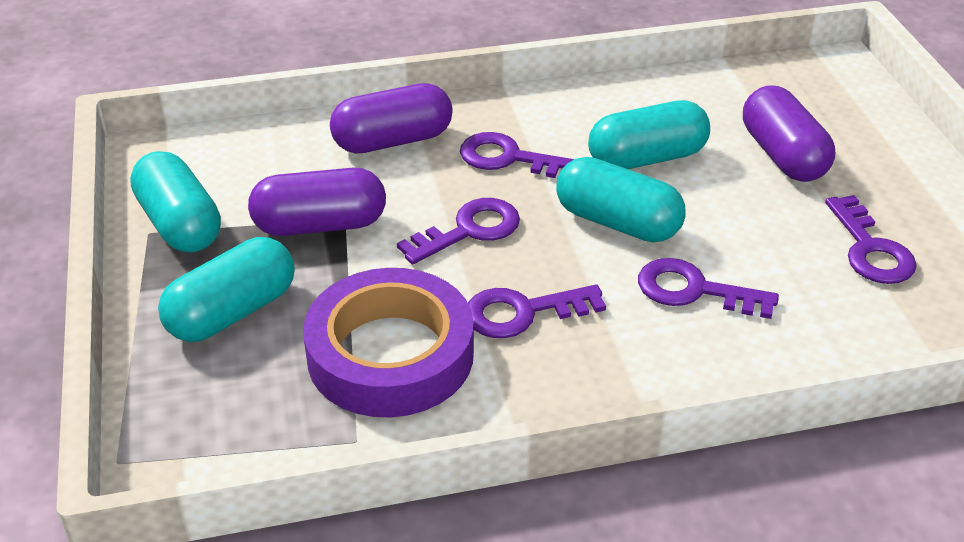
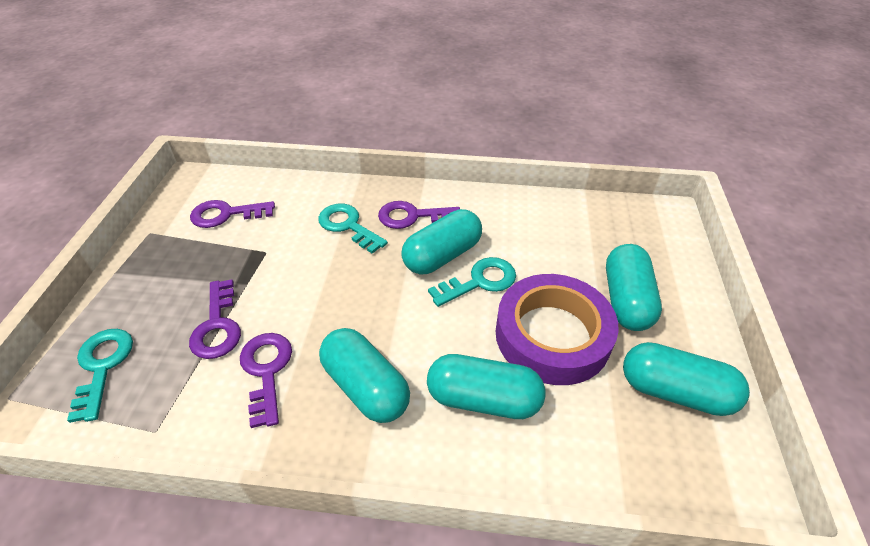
purple capsule: [248,168,386,236] [330,83,453,153] [743,85,835,182] = 3 -> none = 0
purple key: [397,198,520,264] [460,132,574,178] [468,284,606,338] [638,258,779,319] [825,195,917,284] = 5 -> [189,279,241,359] [190,200,275,228] [240,333,292,428] [378,201,460,229] = 4
turquoise capsule: [130,151,221,252] [158,237,295,342] [556,157,686,242] [588,100,710,169] = 4 -> [319,328,410,423] [401,209,482,274] [427,354,545,419] [606,244,662,331] [623,342,750,416] = 5
turquoise key: none = 0 -> [67,329,133,423] [318,204,388,254] [428,257,516,307] = 3

